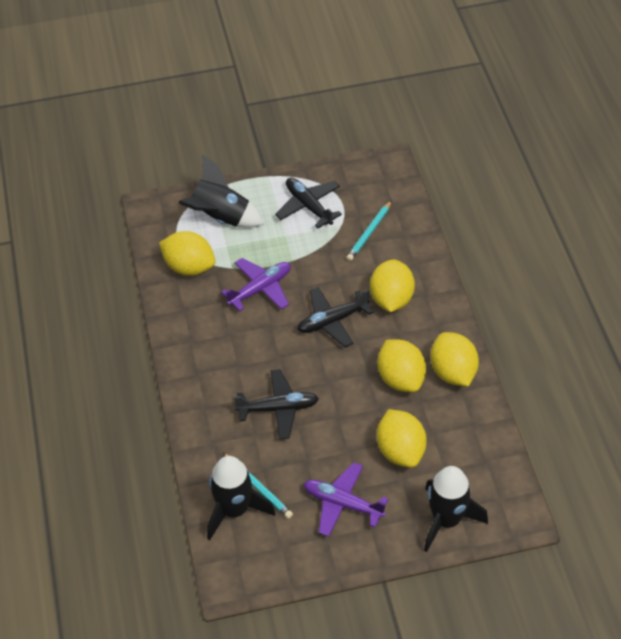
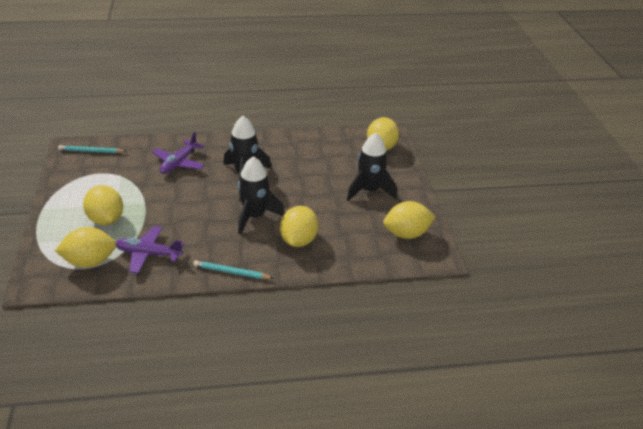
black plane: [234,369,319,440] [275,178,342,228] [297,287,374,347] = 3 -> none = 0

